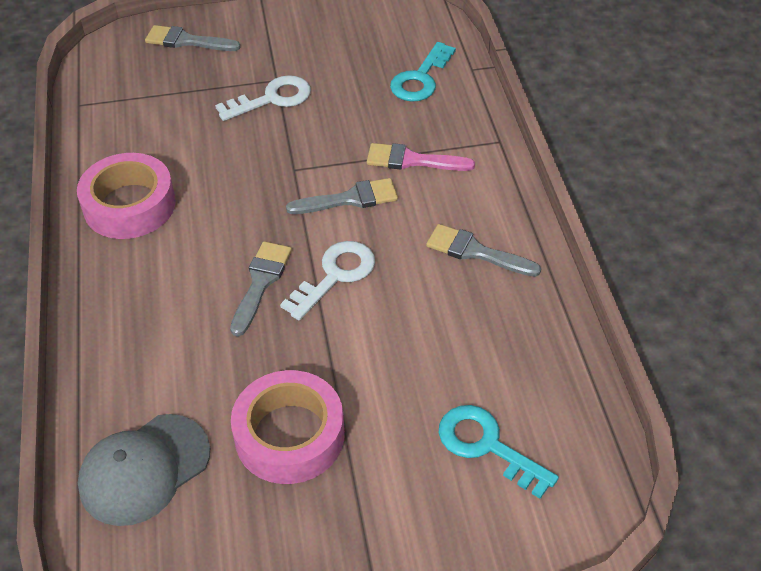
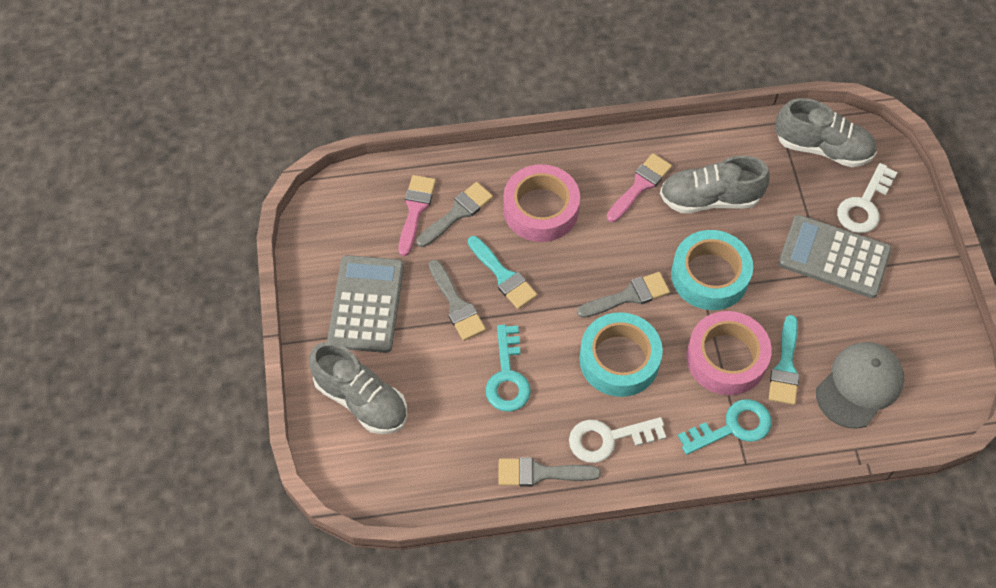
grey calculator: none = 0 -> [327,255,404,353] [778,215,892,298] = 2
grey shoe: none = 0 -> [309,342,407,434] [660,156,770,213] [775,98,877,167] = 3
pink brush: [367,143,475,171] = 1 -> [398,175,436,256] [607,153,672,222] = 2
turquoise brush: none = 0 -> [468,236,537,309] [769,315,800,405] = 2
turquoise tape: none = 0 -> [579,312,663,397] [671,230,753,310] = 2

